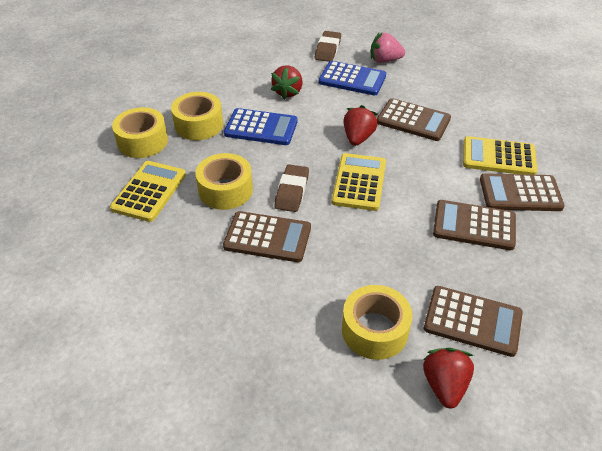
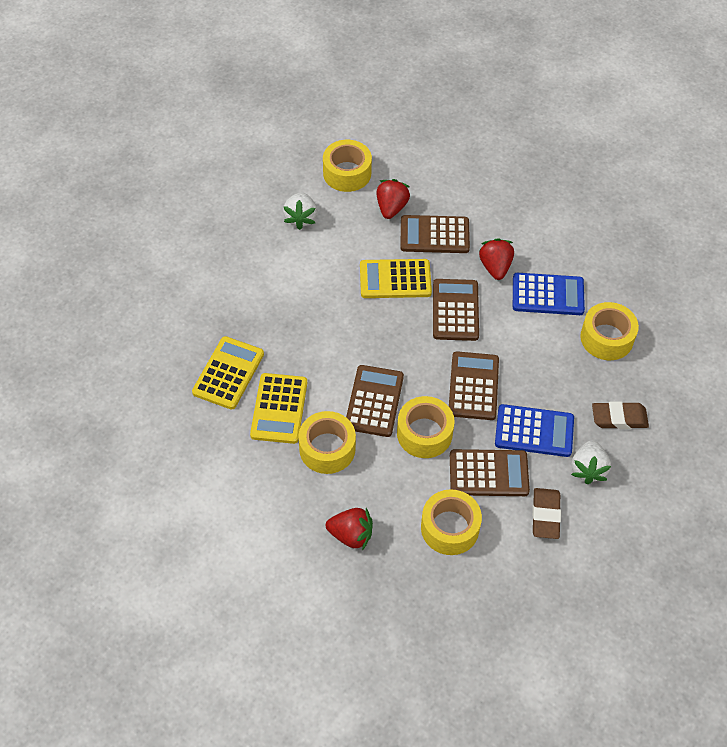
pink strawberry: [371,32,405,63] = 1 -> none = 0
white strawberry: none = 0 -> [283,192,317,230] [571,440,611,484] = 2
yellow tape: [112,107,168,158] [171,92,223,140] [195,153,253,210] [342,285,413,360] = 4 -> [298,411,356,474] [323,140,372,192] [397,396,455,458] [421,489,482,555] [580,302,639,360] = 5

